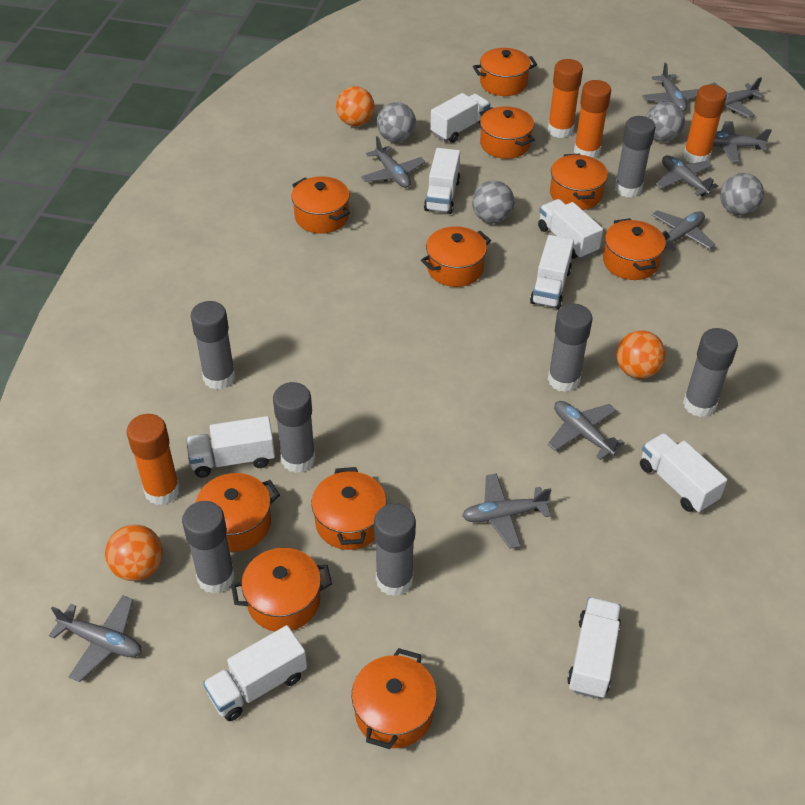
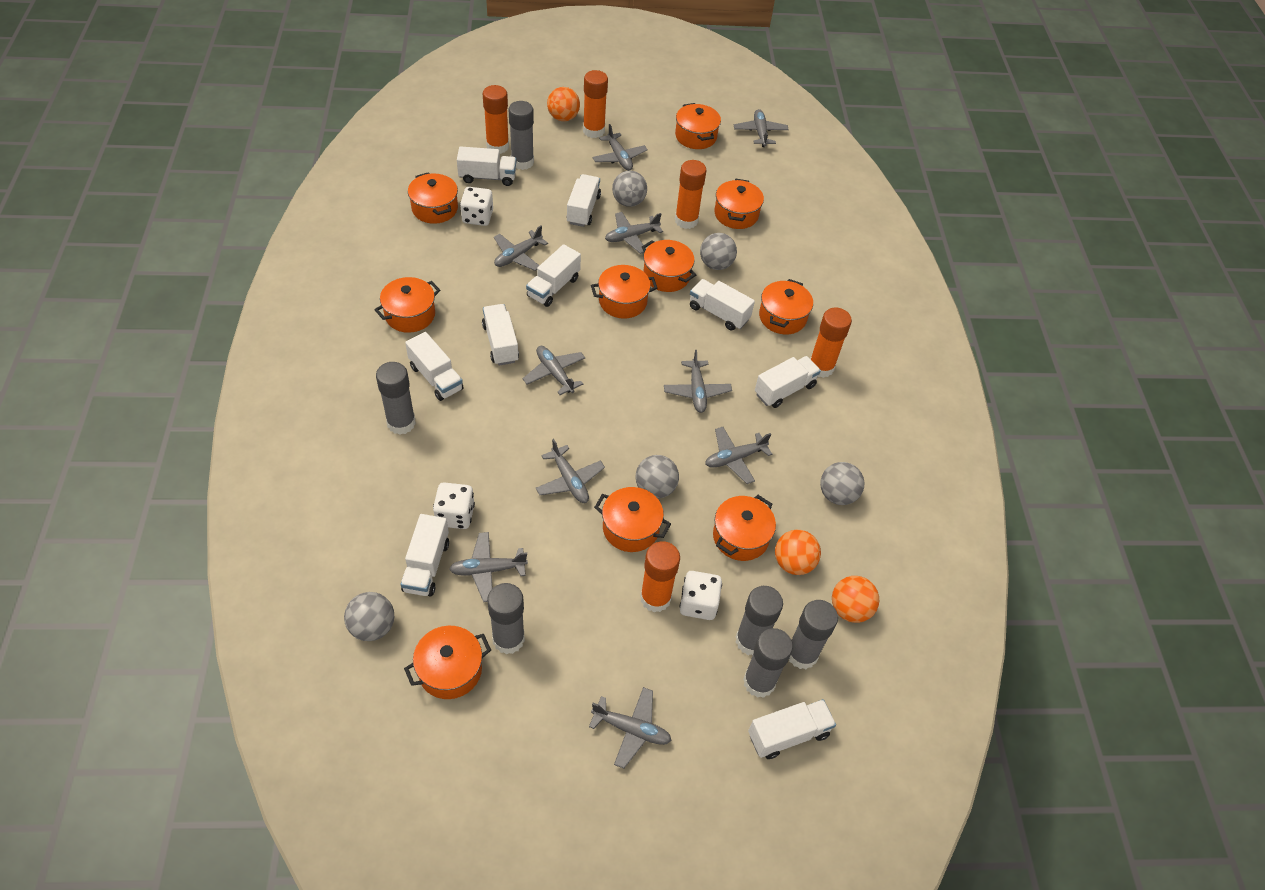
grey ball: [377,102,416,143] [472,180,514,223] [646,102,685,142] [720,173,764,215] = 4 -> [344,592,394,641] [612,171,647,207] [636,455,679,499] [700,233,737,270] [820,462,864,505] = 5
grey glue stick: [182,501,235,594] [191,301,236,390] [273,382,315,473] [374,503,416,596] [548,303,592,392] [614,116,656,198] [683,328,738,417] = 7 -> [376,362,416,435] [487,583,525,654] [509,101,534,170] [735,586,783,655] [743,628,793,698] [789,600,838,669] = 6
grey plane: [49,596,142,682] [361,136,425,188] [462,473,551,549] [548,401,625,460] [642,63,699,112] [652,210,715,251] [656,155,718,196] [708,77,765,118] [713,121,772,162] = 9 -> [449,532,528,602] [494,226,548,271] [523,346,585,395] [536,439,605,503] [589,687,672,769] [592,124,648,171] [605,212,663,254] [664,350,732,413] [705,427,772,484] [734,109,789,147] = 10
orange glue stick: [127,414,180,505] [548,59,583,138] [574,80,611,158] [683,85,727,163] = 4 -> [483,85,509,154] [583,70,608,138] [640,541,680,612] [675,160,707,229] [810,307,852,378] = 5
white dice: none = 0 -> [433,483,475,529] [460,187,493,226] [680,571,722,620] = 3
white truck: [186,416,275,477] [203,625,307,721] [424,148,460,214] [430,93,490,143] [530,235,574,309] [538,199,603,259] [567,597,621,699] [640,433,727,513] = 8 -> [400,514,449,597] [405,332,464,401] [457,146,516,186] [482,304,519,365] [526,244,581,307] [566,174,601,227] [690,279,755,330] [748,699,836,759] [755,356,821,408] = 9

